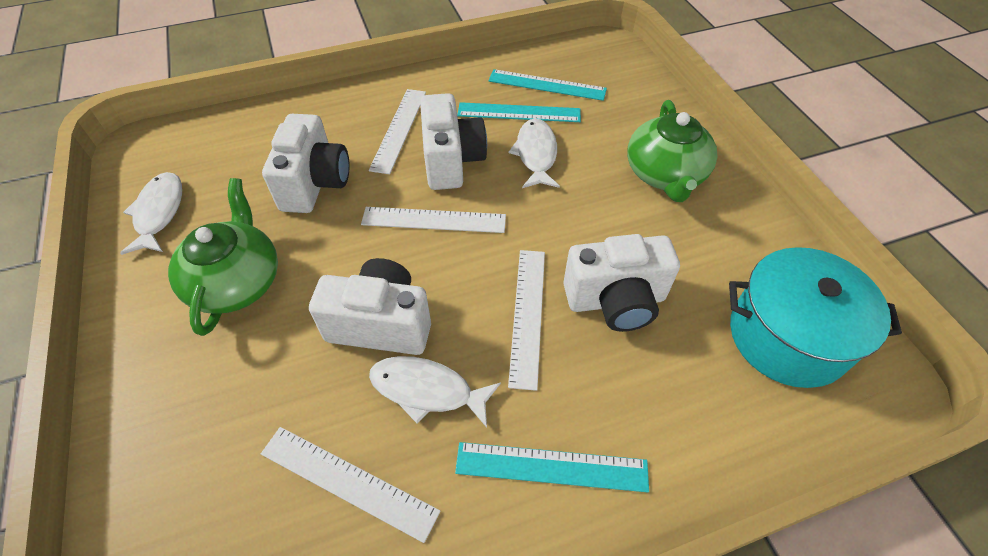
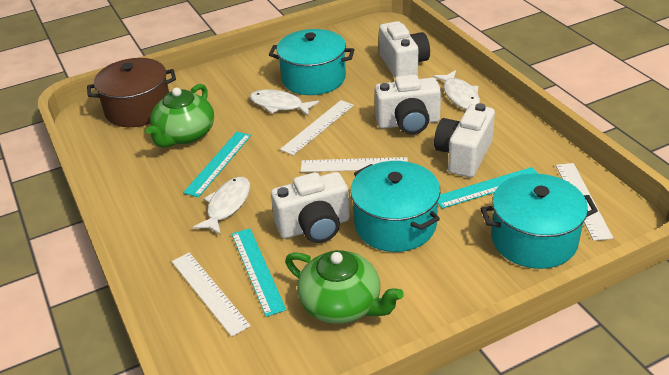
brown pot: none = 0 -> [87,58,176,127] = 1
turquoise pot: [729,247,902,388] = 1 -> [269,29,355,95] [350,161,440,252] [481,173,598,269] = 3

